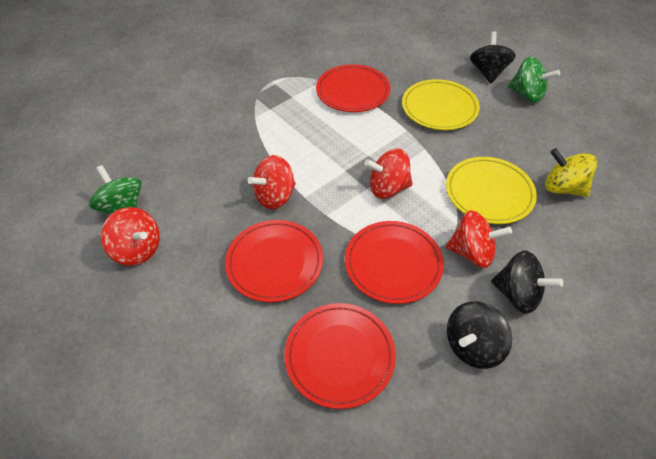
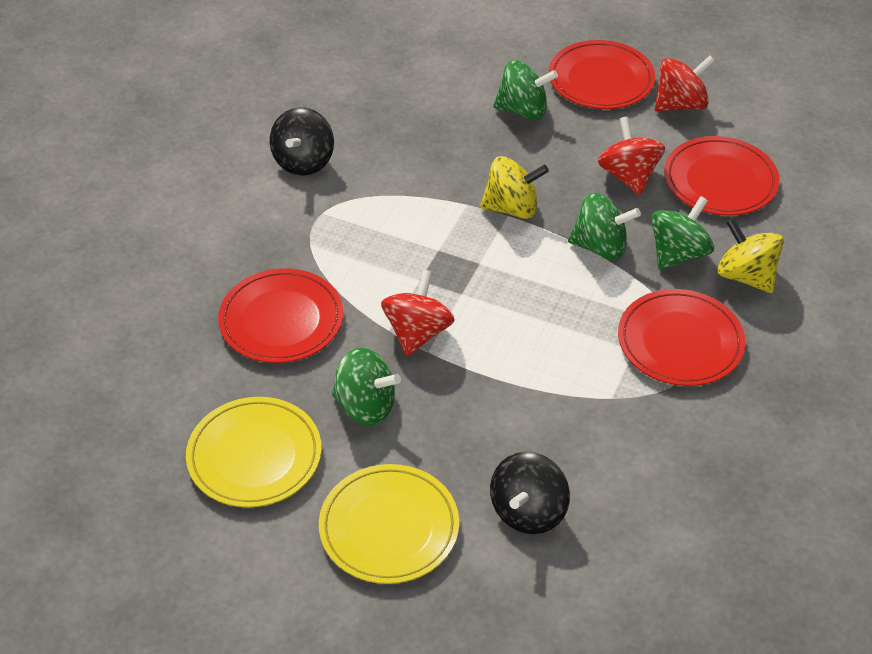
black spinning top: [447,301,512,369] [470,32,516,83] [491,251,563,314] = 3 -> [270,107,334,176] [490,452,570,534] = 2
green spinning top: [89,165,142,215] [508,57,560,103] = 2 -> [332,348,401,426] [493,60,558,120] [568,193,641,260] [651,196,714,270] = 4
red spinning top: [101,207,160,266] [248,155,296,209] [365,149,413,199] [446,210,512,268] = 4 -> [381,270,455,356] [598,117,665,195] [655,56,715,111] = 3
yellow spinning top: [545,148,597,197] = 1 -> [480,156,549,219] [717,218,784,293] = 2

